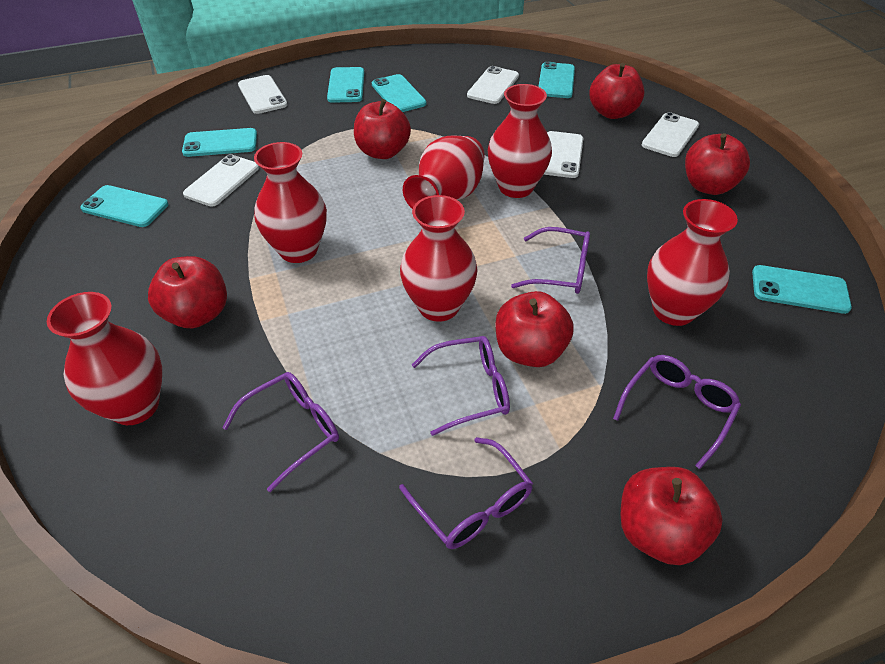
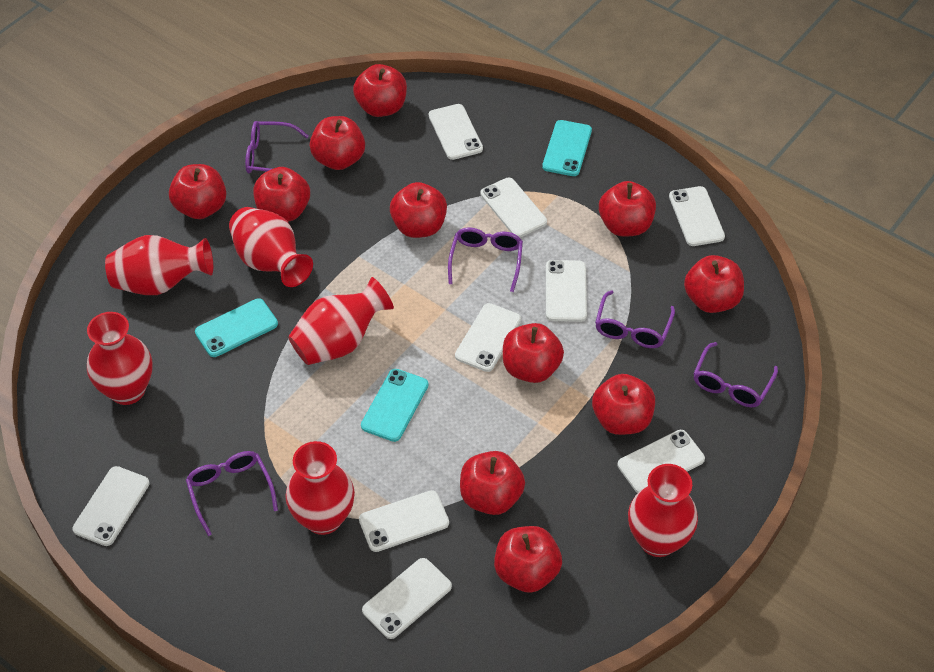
red apple: [148,256,227,328] [354,99,411,159] [495,291,574,367] [589,63,644,119] [621,467,723,565] [685,133,750,195] = 6 -> [169,164,226,219] [253,167,310,222] [310,116,365,170] [353,64,407,117] [390,182,447,238] [460,451,525,515] [494,526,562,593] [503,323,564,383] [592,374,655,435] [599,181,656,237] [684,255,744,313] = 11
turquoise phone: [80,185,168,227] [182,128,257,157] [327,67,364,103] [372,74,426,112] [538,62,575,98] [752,265,852,314] = 6 -> [195,298,278,357] [361,369,429,442] [542,120,592,176] = 3
white phone: [183,154,259,207] [238,75,287,114] [467,66,519,104] [544,131,584,178] [642,112,699,157] = 5 -> [72,466,150,546] [359,490,449,552] [362,558,452,639] [429,104,483,160] [455,303,521,372] [480,178,547,238] [546,260,587,322] [618,430,705,493] [669,186,725,246] = 9

